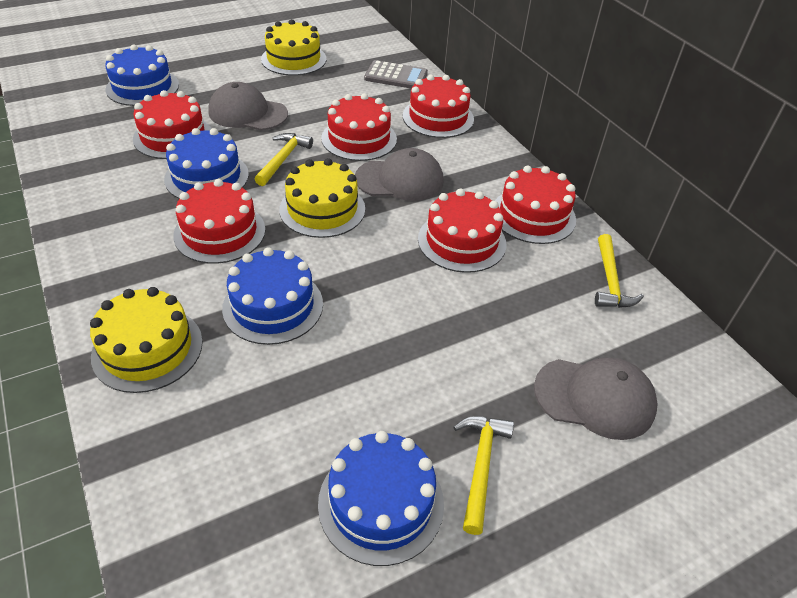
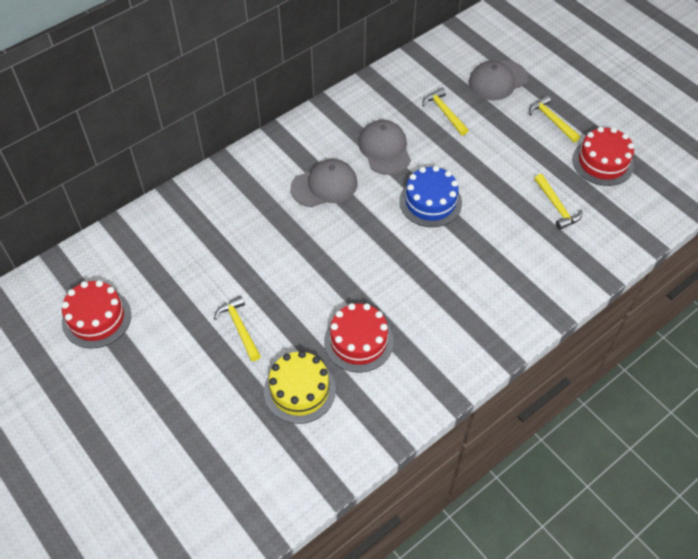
blue cake: [105,45,179,106] [164,128,249,199] [222,247,323,345] [318,431,444,566] = 4 -> [399,166,462,227] = 1
grey calculator: [364,60,428,89] = 1 -> none = 0
red cake: [133,90,211,159] [173,179,266,264] [321,93,397,161] [403,74,474,138] [418,188,506,273] [495,165,576,244] = 6 -> [62,280,131,349] [324,303,394,372] [572,127,634,186] = 3
yellow cake: [90,287,203,393] [261,19,326,76] [279,158,365,238] = 3 -> [264,351,336,424] = 1
yellow hammer: [255,133,313,186] [453,416,514,535] [595,234,644,308] = 3 -> [214,296,261,361] [422,88,468,136] [529,95,580,143] [534,174,583,230] = 4

